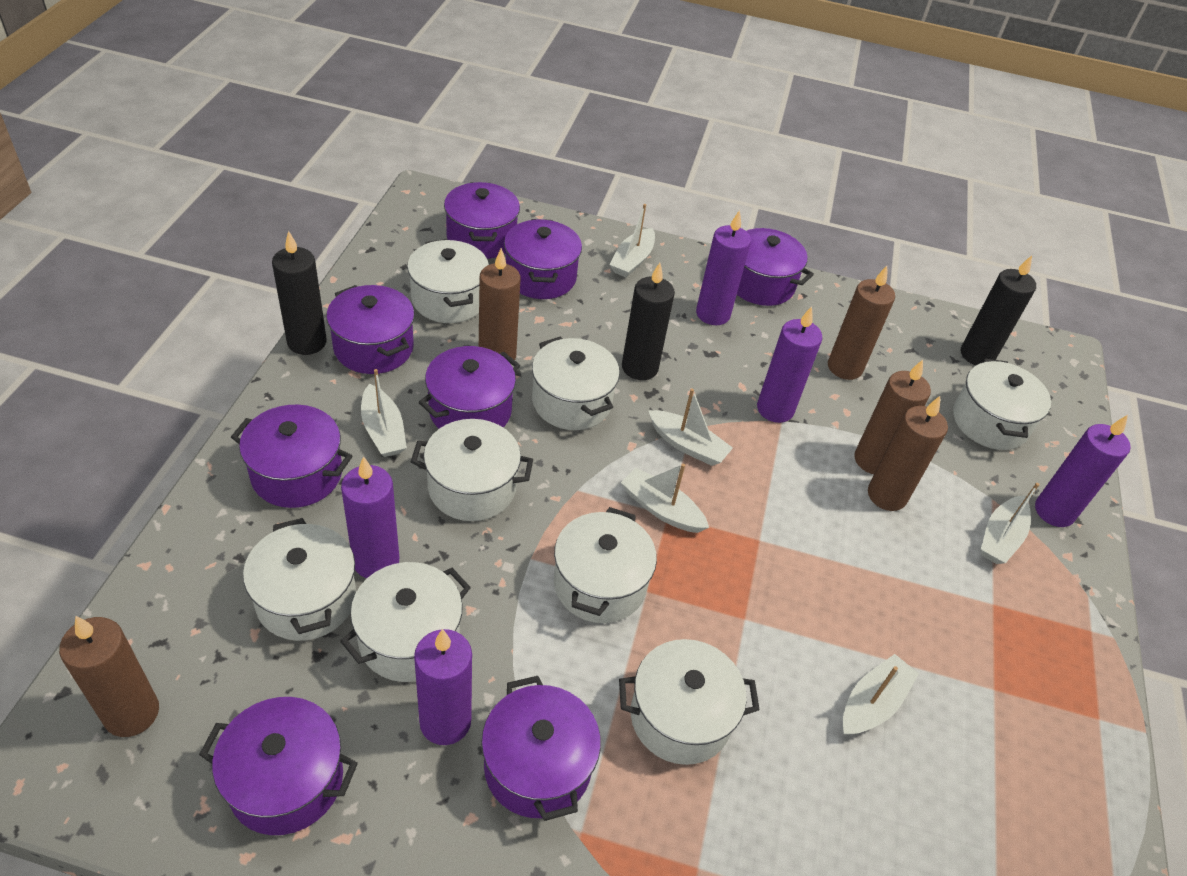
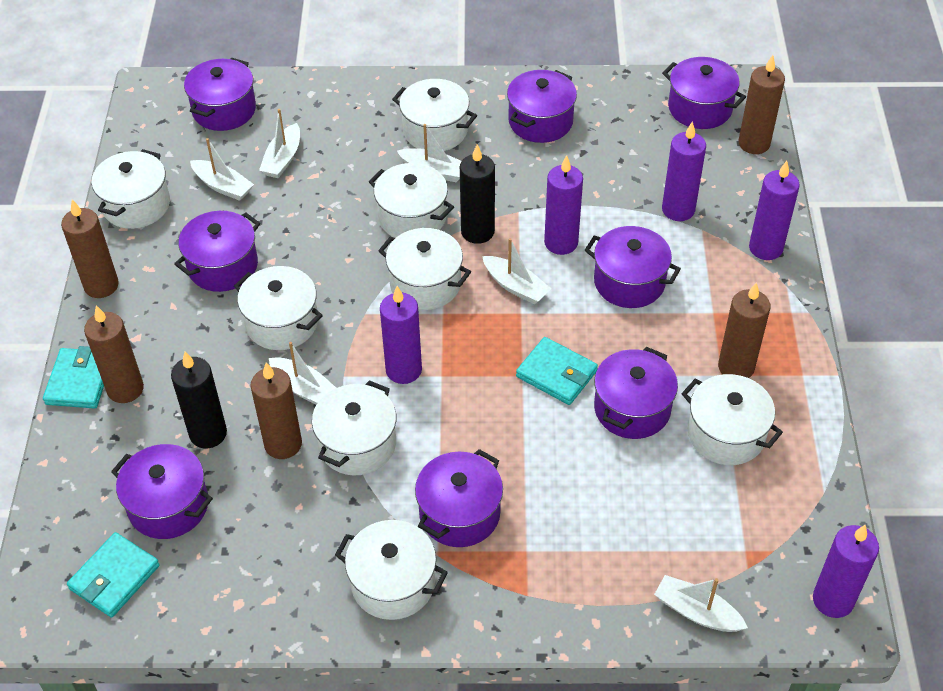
black candle: [272,231,327,355] [622,263,675,380] [961,255,1036,365] = 3 -> [171,352,227,448] [460,144,495,244] = 2
turquoise wallet: none = 0 -> [43,346,104,409] [67,532,160,618] [516,337,598,405] = 3

